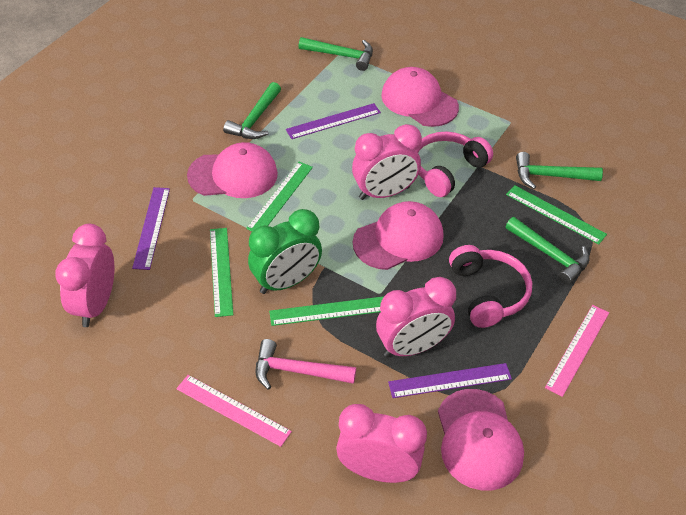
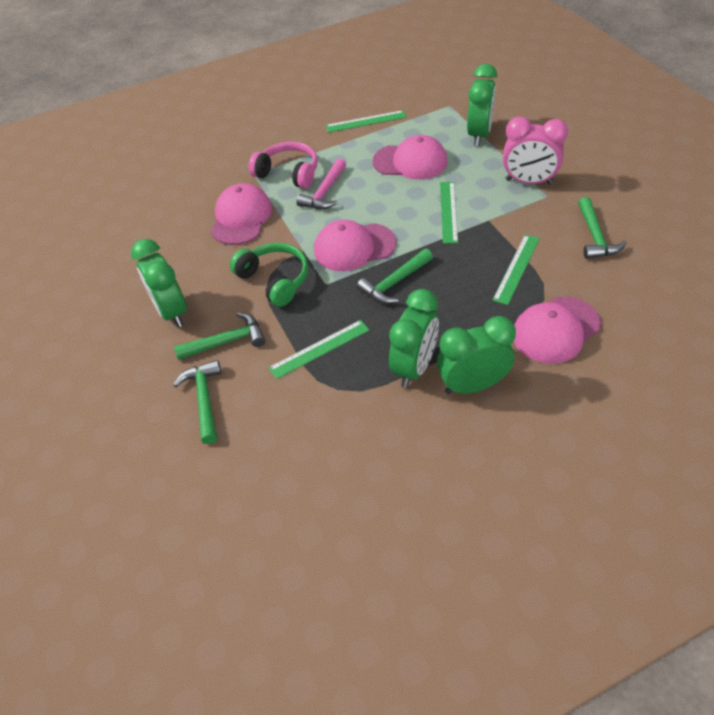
green clock: [248,209,322,294] = 1 -> [131,239,187,327] [389,289,439,388] [437,316,516,395] [467,64,497,146] = 4
green headphones: none = 0 -> [230,243,308,307] = 1
pink clock: [55,224,114,327] [336,404,427,483] [352,124,422,200] [376,277,456,358] = 4 -> [503,116,568,184] = 1
pink headphones: [417,132,493,197] [449,245,532,328] = 2 -> [249,142,318,189] = 1
pink ruler: [176,375,292,447] [545,305,609,397] = 2 -> none = 0
purple ruler: [132,187,170,270] [286,103,381,139] [388,363,512,398] = 3 -> none = 0

